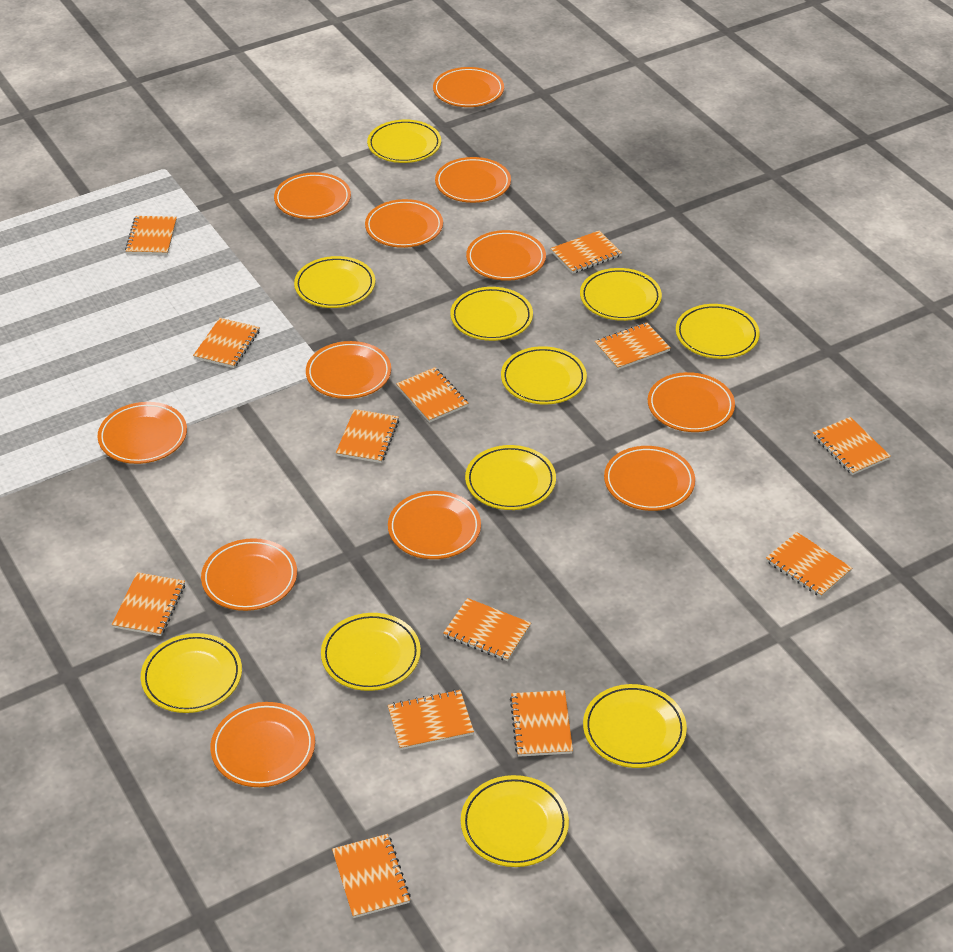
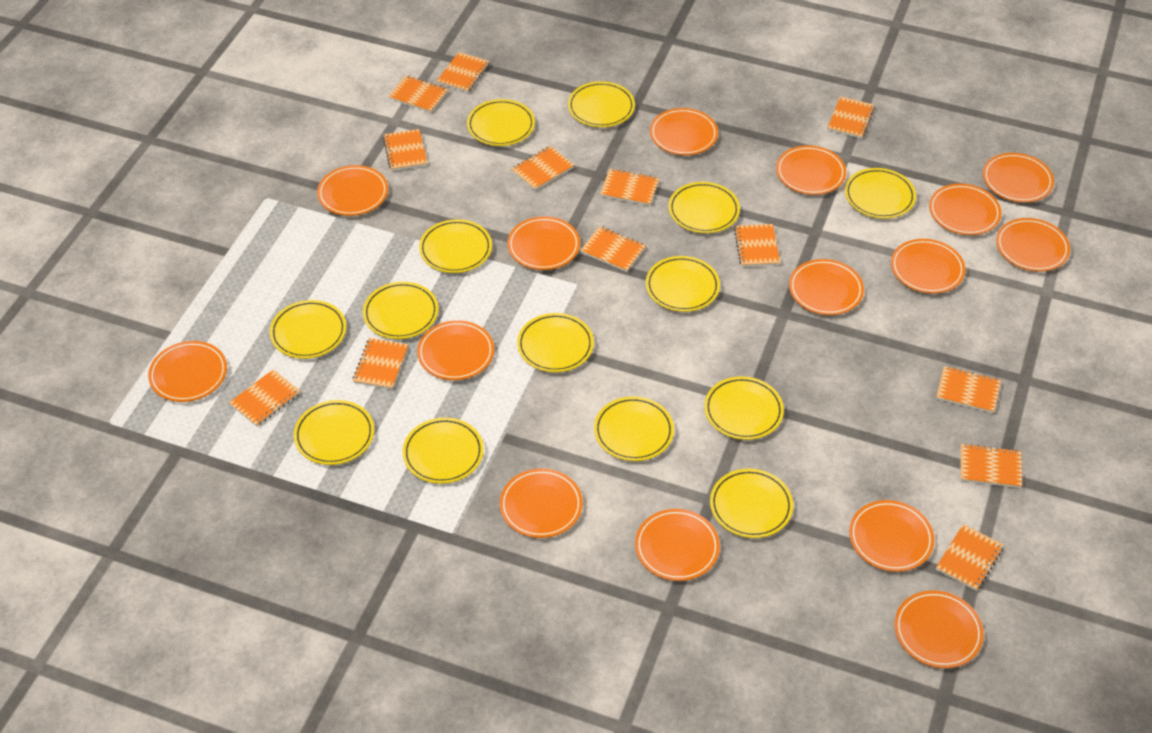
orange plate: [98,402,187,464] [201,538,297,611] [211,702,315,787] [274,172,351,219] [306,341,391,399] [365,199,443,248] [388,491,481,559] [433,67,504,107] [435,157,511,203] [466,230,546,281] [604,446,695,511] [648,372,735,432] = 12 -> [148,341,227,402] [317,165,388,216] [417,320,494,380] [500,468,583,538] [507,216,580,270] [635,509,720,581] [650,108,718,155] [776,145,846,195] [789,259,864,315] [849,500,935,572] [891,239,966,294] [894,590,984,668] [929,184,1002,235] [983,153,1054,203] [996,218,1070,272] = 15
yellow plate: [141,633,242,713] [294,256,375,308] [321,613,421,691] [367,120,441,163] [450,287,533,341] [461,775,569,867] [465,445,556,510] [501,346,587,404] [580,268,662,321] [583,684,687,768] [676,304,760,359] = 11 -> [270,300,346,359] [294,400,374,465] [363,282,438,339] [403,418,484,484] [419,219,492,273] [467,99,535,146] [517,313,594,372] [568,81,635,127] [594,396,674,461] [646,256,720,312] [669,182,740,233] [704,376,784,440] [710,469,793,538] [845,168,916,219] = 14

